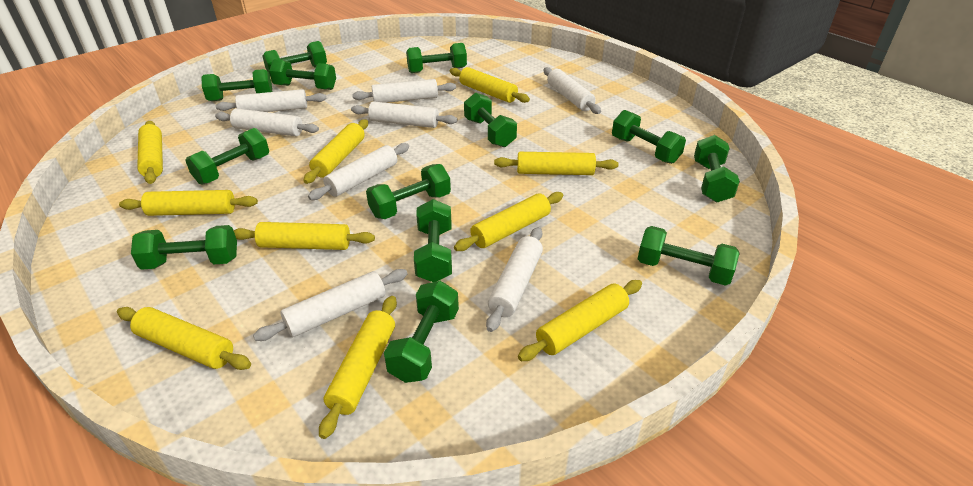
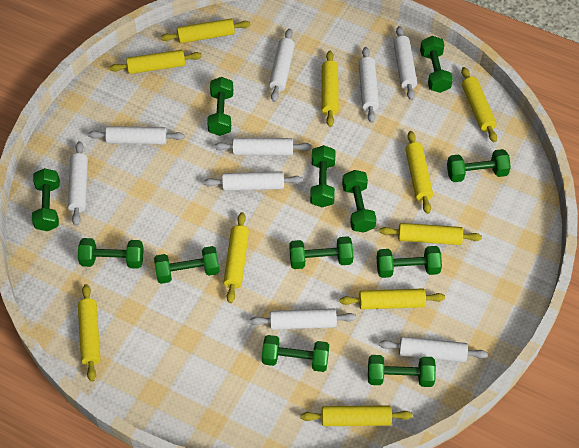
green dumbbell: [131,225,237,270] [185,128,269,185] [201,69,272,101] [262,41,327,74] [269,59,336,90] [366,164,451,219] [384,281,459,383] [406,43,467,73] [414,199,452,282] [464,92,517,147] [612,110,686,164] [638,226,740,286] [694,135,740,203] = 13 -> [32,168,60,231] [78,238,144,269] [154,246,220,284] [207,77,233,136] [262,335,329,372] [289,236,353,269] [310,145,336,207] [342,170,376,233] [368,355,436,387] [377,246,442,278] [420,36,453,93] [447,149,511,182] = 12
white rolling pin: [215,108,319,136] [216,89,327,112] [253,269,408,341] [308,143,409,200] [351,101,457,128] [352,79,456,103] [486,227,543,332] [544,67,601,114] = 8 -> [68,141,88,226] [88,126,185,145] [204,171,303,191] [214,138,311,155] [250,308,356,330] [269,29,295,102] [359,47,379,123] [379,337,488,362] [393,26,417,100] = 9

